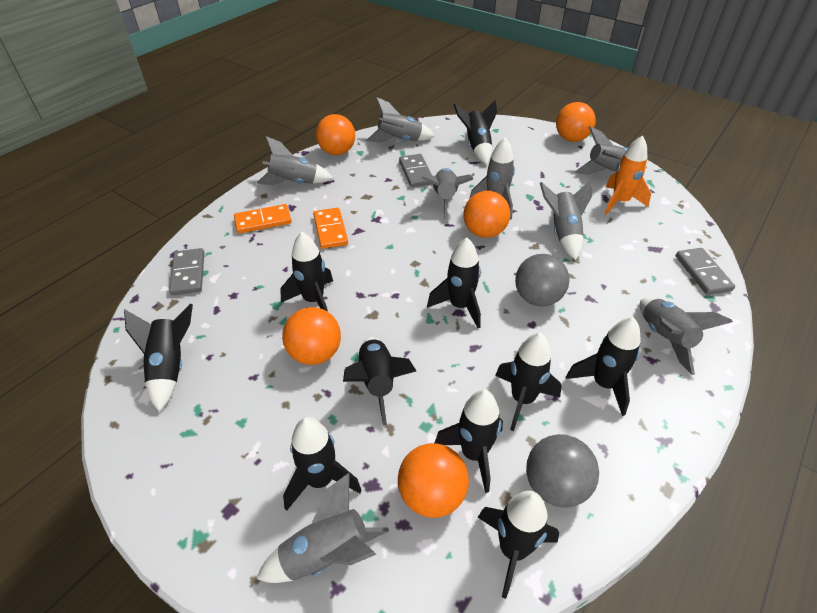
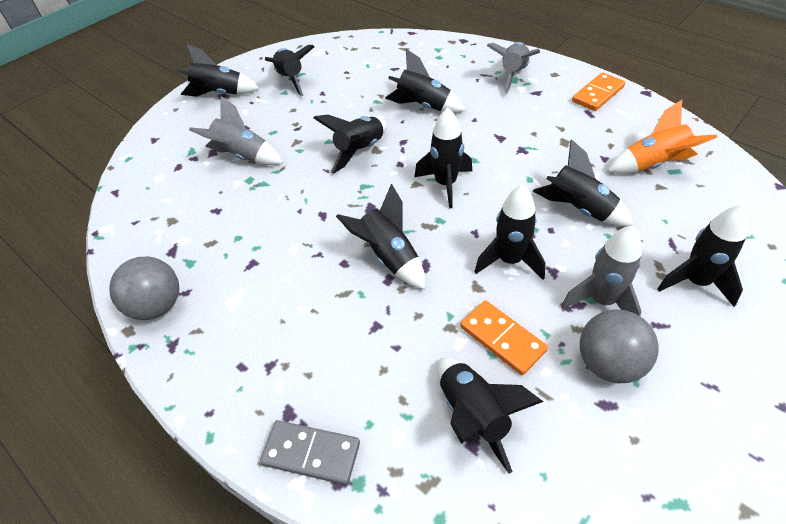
grey domino: [169,248,204,295] [399,154,433,187] [676,248,735,295] = 3 -> [260,420,360,485] = 1
grey rocket: [256,472,389,583] [257,136,334,185] [367,97,435,143] [422,168,473,220] [469,138,515,220] [540,180,592,260] [574,126,646,175] [640,297,733,375] = 8 -> [189,96,283,165] [487,42,540,94] [561,225,642,316] = 3
orange ball: [282,307,341,365] [316,114,355,155] [398,443,469,518] [463,191,510,238] [556,102,596,142] = 5 -> none = 0

